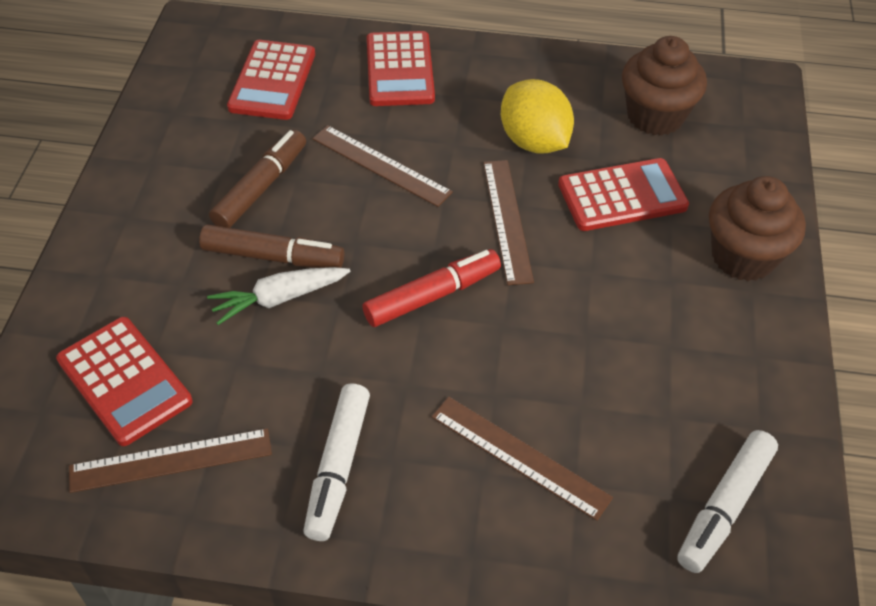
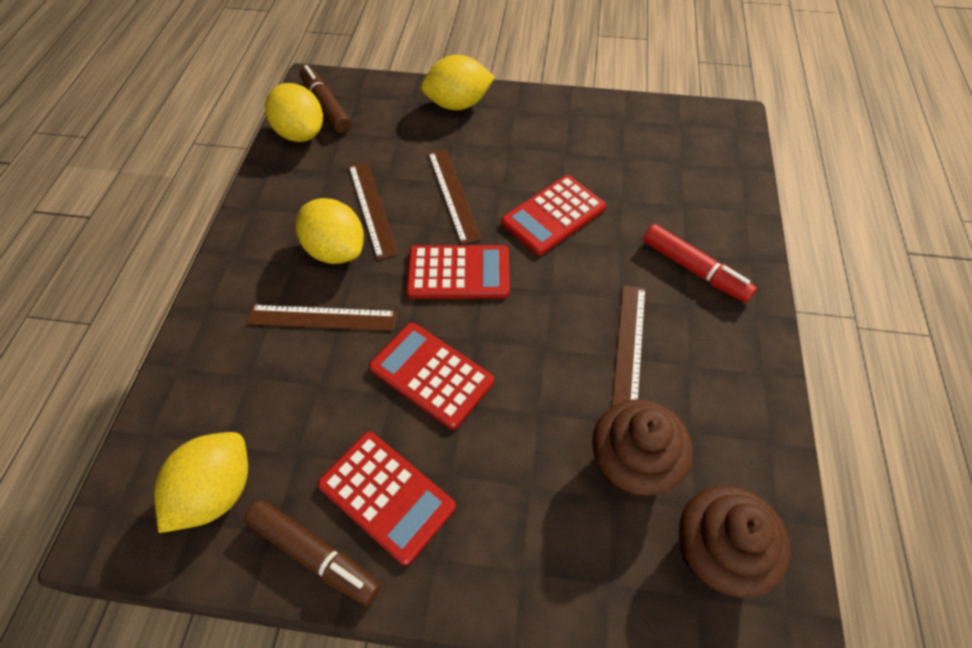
white carrot: [207,267,350,325] = 1 -> none = 0
white marker: [303,383,370,541] [677,430,778,573] = 2 -> none = 0
yellow lemon: [501,79,574,153] = 1 -> [154,432,248,533] [265,83,323,142] [296,198,364,264] [421,55,495,110] = 4

